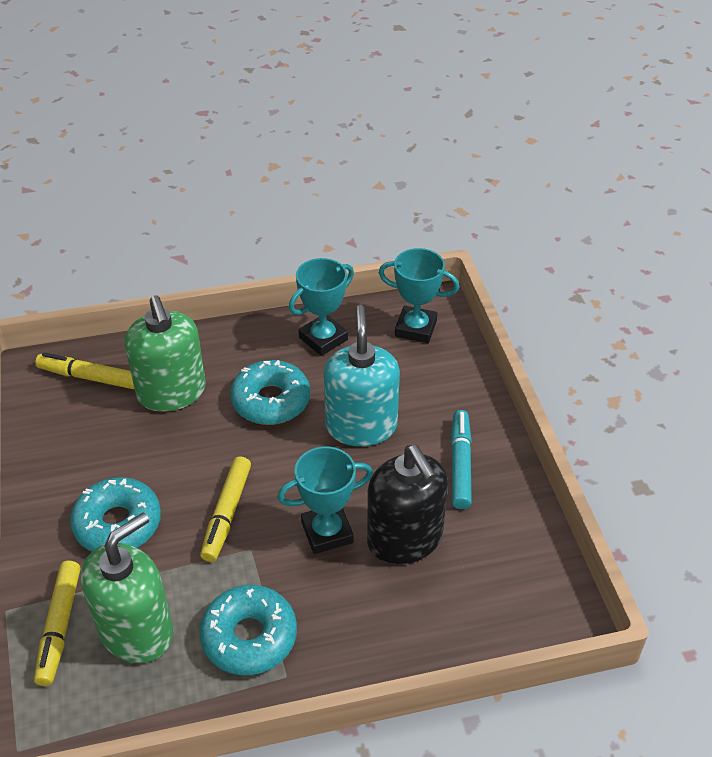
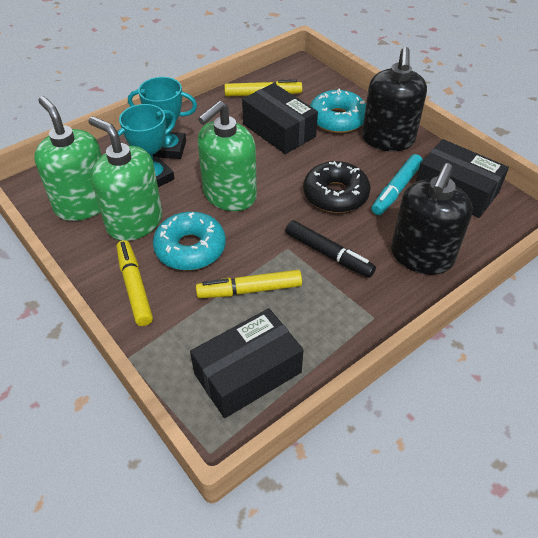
black box: none = 0 -> [190,308,303,418] [242,83,318,154] [416,139,509,218] = 3
black donut: none = 0 -> [303,161,371,213] = 1
black marker: none = 0 -> [286,220,376,278] = 1
black soap dispenser: [367,445,448,565] = 1 -> [362,47,427,151] [391,163,473,275] = 2
green soap dispenser: [81,513,173,663] [125,295,206,412] = 2 -> [34,96,102,221] [88,116,163,241] [197,101,257,211] = 3
turquoise donut: [70,477,161,551] [199,585,297,675] [230,360,310,425] = 3 -> [153,212,226,270] [310,89,366,133] = 2
turquoise soap dispenser: [324,305,400,446] = 1 -> none = 0
turquoise trophy: [277,447,373,554] [289,258,354,356] [379,248,459,343] = 3 -> [118,104,176,187] [128,77,197,159] = 2

